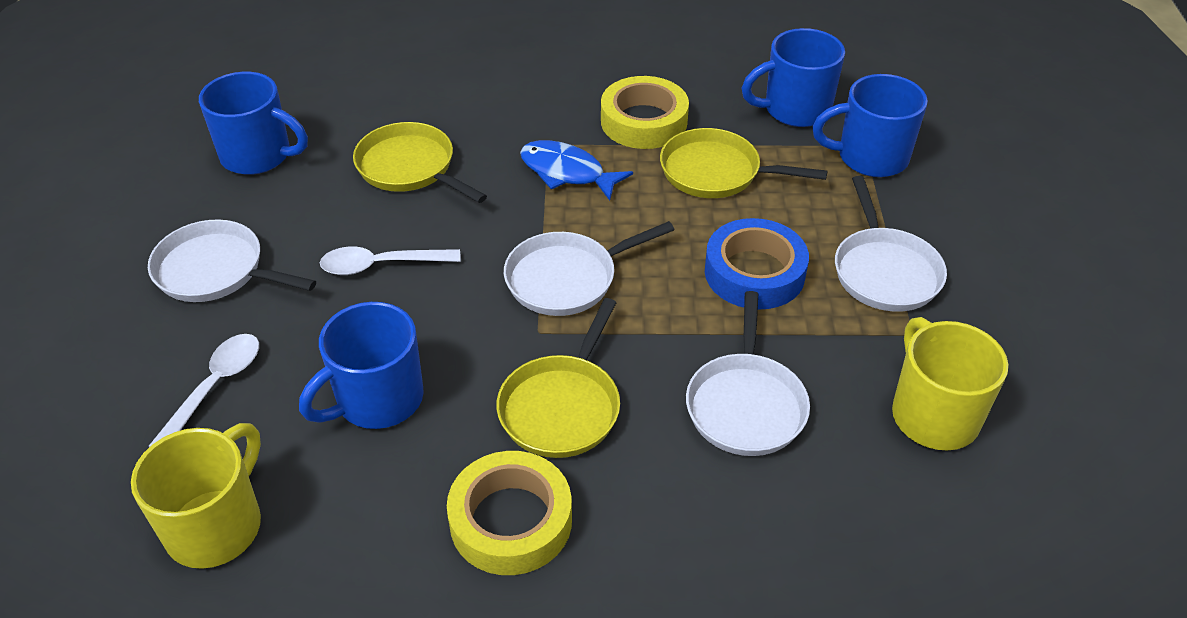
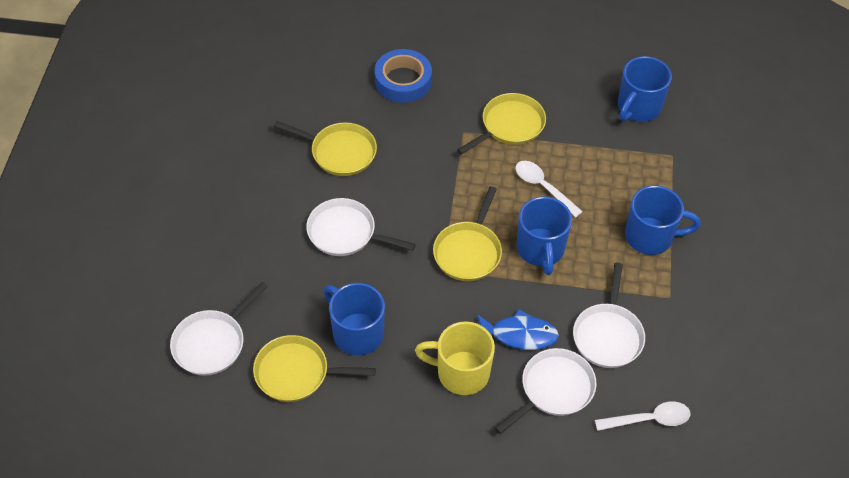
yellow mug: [131,423,261,569] [892,317,1008,450] = 2 -> [415,321,495,395] = 1
yellow pan: [353,122,487,203] [496,298,620,458] [660,128,828,198] = 3 -> [253,335,376,402] [274,121,377,176] [433,186,502,281] [457,93,546,155] = 4
yellow tape: [447,451,572,575] [601,76,689,149] = 2 -> none = 0

